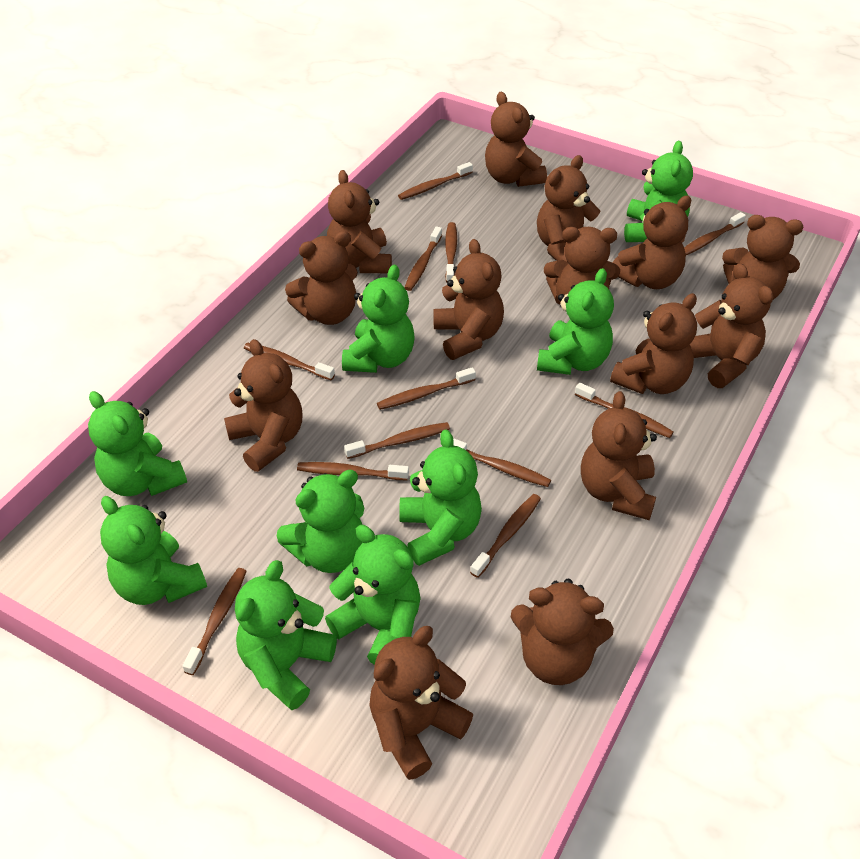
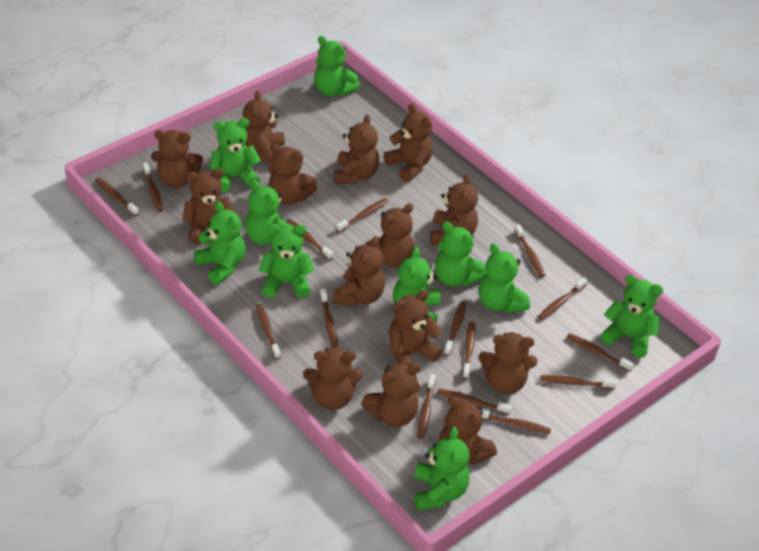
brown toothbrush: [182,568,247,675] [244,342,335,380] [297,462,409,480] [344,422,450,459] [377,367,476,410] [398,162,473,200] [404,226,442,291] [445,222,457,282] [453,438,551,487] [470,494,541,578] [575,382,674,438] [684,212,746,255] = 12 -> [95,177,139,216] [143,162,163,212] [255,304,281,360] [286,219,334,260] [320,289,338,348] [336,198,389,233] [417,374,436,439] [437,389,512,415] [444,301,466,356] [463,321,476,379] [482,409,551,434] [514,224,545,277] [538,277,588,320] [540,375,616,389] [567,333,634,372] = 15
green teddy bear: [88,391,187,496] [100,496,207,605] [235,560,337,710] [277,470,364,573] [325,525,421,665] [342,265,415,373] [399,429,482,566] [537,268,614,375] [624,141,693,242] = 9 -> [194,201,246,285] [210,118,261,192] [245,179,290,245] [259,224,315,298] [314,36,360,97] [393,247,441,323] [414,427,470,511] [435,221,486,287] [478,243,530,313] [600,275,663,357] = 10

